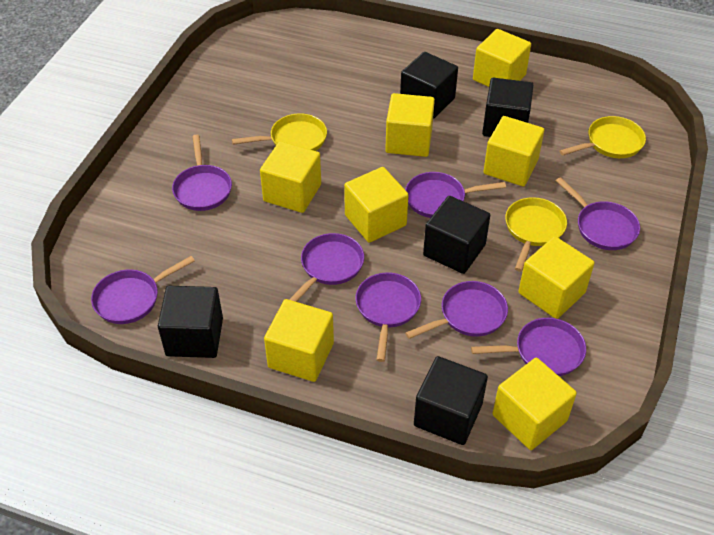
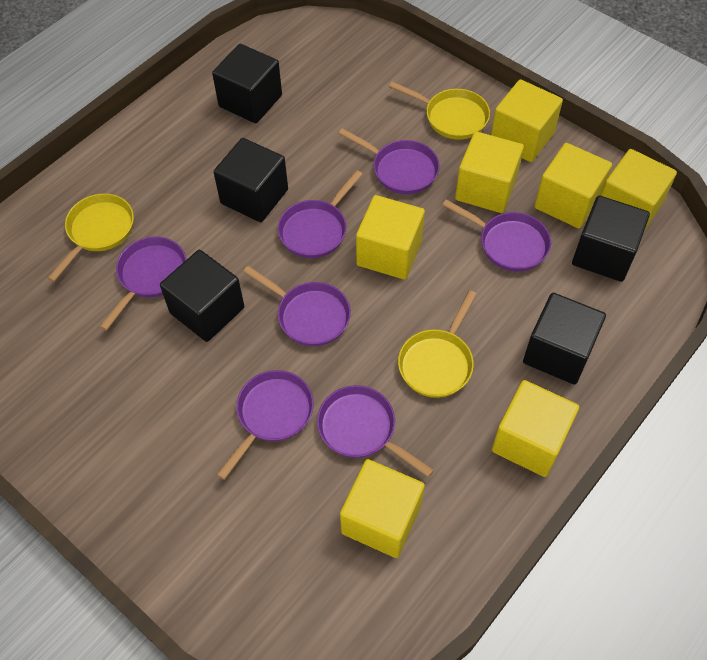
purple pan: [91,256,195,324] [172,135,232,211] [289,233,364,302] [355,272,421,362] [405,172,506,218] [405,281,508,339] [471,318,586,376] [556,177,640,250] = 8 -> [100,237,187,331] [217,370,314,480] [243,266,351,346] [277,170,363,258] [317,385,434,477] [338,128,440,194] [442,199,551,272] = 7
yellow cube: [260,141,321,213] [264,299,334,382] [344,167,409,243] [385,93,435,157] [473,29,531,87] [483,116,544,186] [492,358,577,450] [518,236,595,319] = 8 -> [340,459,425,558] [356,195,425,279] [455,131,524,213] [491,79,563,162] [492,380,579,477] [535,143,612,229] [601,149,677,231] = 7

